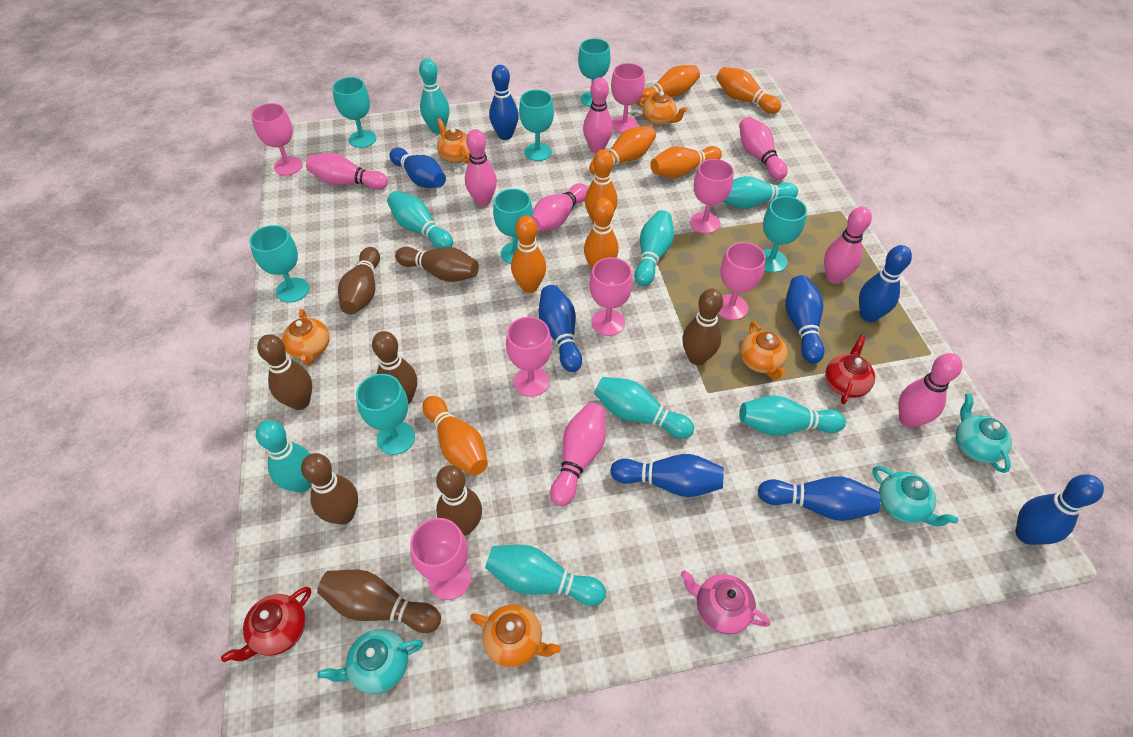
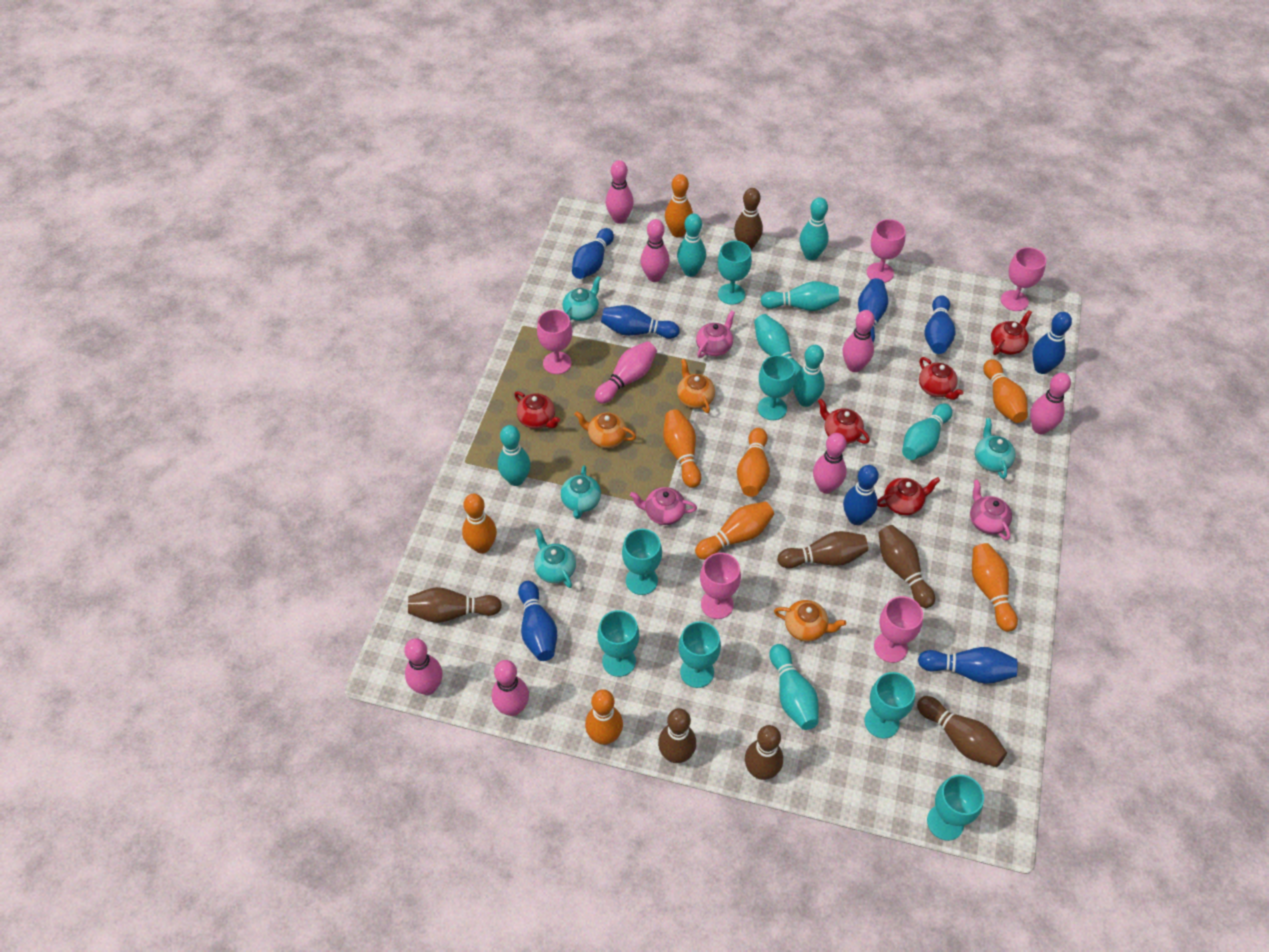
brown bowling pin: [257,334,312,410] [301,453,358,524] [317,570,441,633] [338,247,380,315] [372,331,417,405] [395,247,479,282] [436,465,482,536] [682,289,723,365] = 8 -> [408,587,502,623] [658,708,696,763] [734,188,763,250] [745,725,783,780] [777,531,868,568] [878,525,935,608] [917,696,1007,767] = 7
orange teapot: [282,309,330,365] [437,118,470,164] [470,604,561,667] [638,91,687,126] [740,321,788,380] = 5 -> [575,411,636,448] [677,359,715,413] [774,600,846,642] = 3
pink goblet: [251,103,303,175] [410,518,471,600] [506,317,552,397] [589,257,633,336] [611,63,645,133] [690,159,734,234] [718,242,766,320] = 7 -> [537,310,572,374] [700,553,741,619] [867,219,906,283] [874,596,923,663] [1001,247,1046,311] = 5
pink teapot: [681,570,770,634] = 1 -> [630,487,697,525] [696,311,735,358] [970,479,1012,540] = 3
red teapot: [221,587,311,662] [825,335,875,404] = 2 -> [514,391,560,429] [818,399,870,444] [877,477,940,515] [919,357,964,400] [991,310,1032,355] = 5
turquoise teapot: [317,629,423,694] [872,466,958,526] [956,393,1012,473] = 3 -> [534,528,576,588] [561,465,601,519] [563,276,601,321] [975,418,1015,479] = 4

